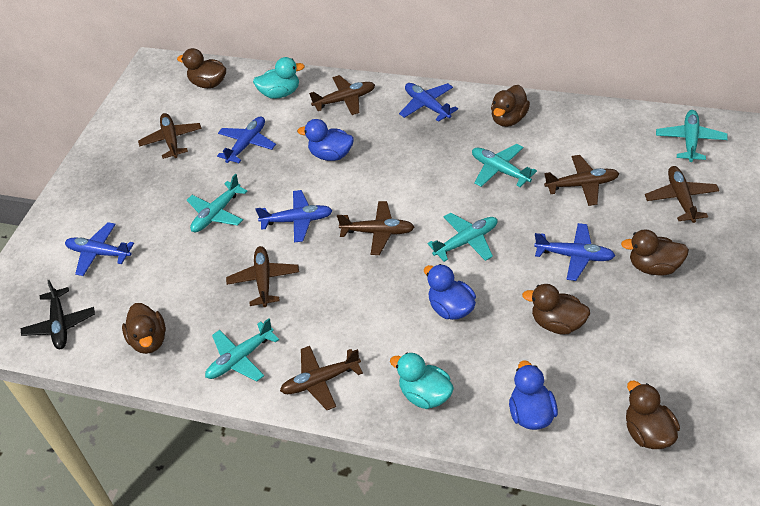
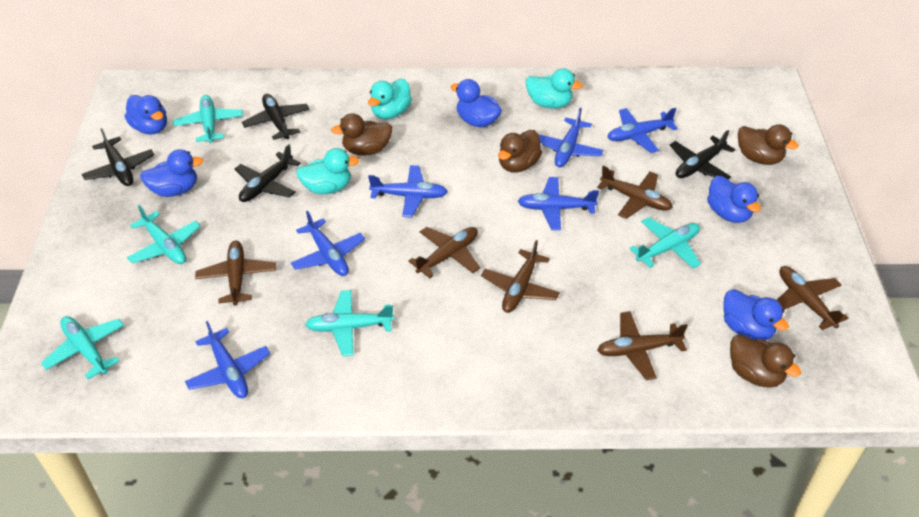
black plane: [21,280,95,349] = 1 -> [82,128,154,186] [235,144,301,202] [242,94,310,140] [670,130,735,179] = 4
blue duck: [297,119,354,161] [424,264,476,320] [509,360,558,430] = 3 -> [124,95,167,134] [140,149,203,197] [451,79,502,127] [707,176,761,223] [723,289,789,341] = 5
blue plane: [65,222,134,276] [217,116,276,163] [255,190,333,243] [399,83,458,122] [534,223,615,281] = 5 -> [185,321,270,398] [291,211,365,276] [368,165,448,217] [518,177,599,230] [538,108,604,167] [608,108,678,153] = 6
brown duck: [122,303,166,354] [177,48,226,88] [491,85,530,127] [522,284,590,334] [621,230,689,276] [626,381,680,449] = 6 -> [331,113,392,156] [498,130,542,173] [730,334,801,388] [738,124,799,165] = 4
brown plane: [138,113,202,159] [226,246,299,307] [280,346,363,410] [309,75,375,115] [337,201,414,255] [544,155,619,206] [645,166,719,223] = 7 -> [195,241,276,306] [408,227,480,278] [481,240,560,313] [597,166,673,219] [597,311,688,380] [777,266,849,330] = 6
turquoise duck: [253,57,305,99] [390,353,454,409] = 2 -> [296,148,359,194] [368,79,412,119] [526,68,582,108] = 3

